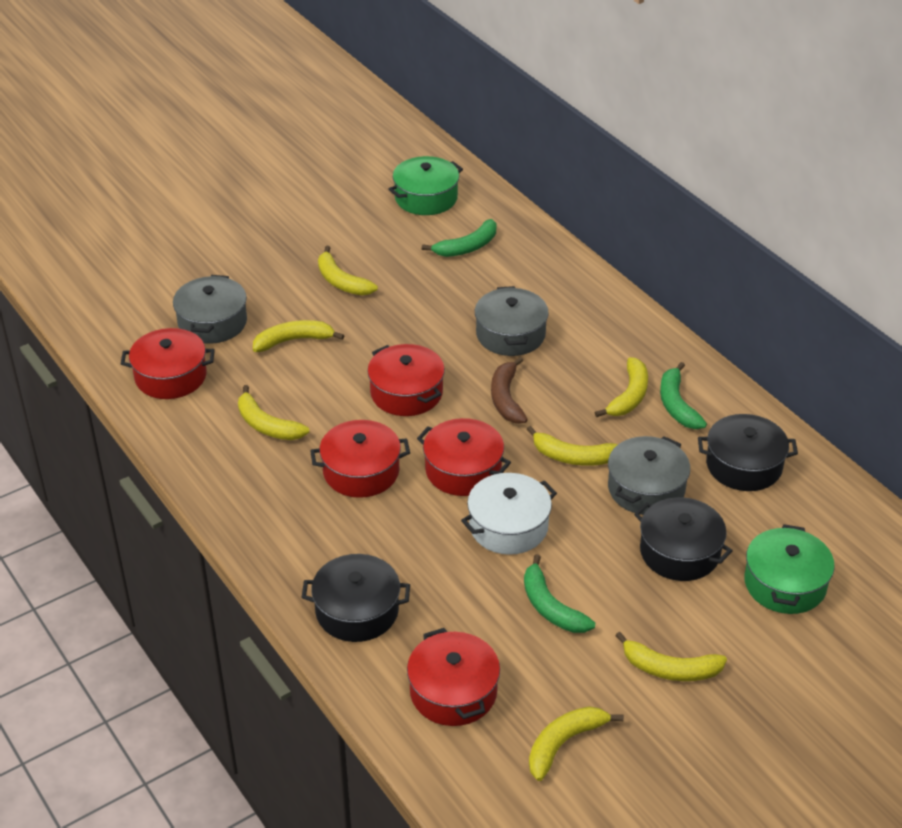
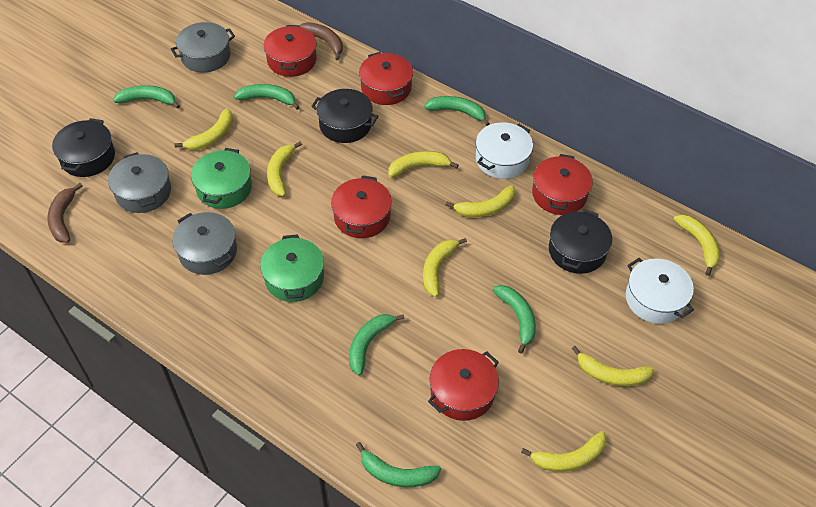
brown banana: [491,357,528,424] = 1 -> [47,183,83,243] [299,22,343,60] = 2
green banana: [422,219,496,257] [524,554,595,633] [660,362,707,429] = 3 -> [113,85,180,109] [234,84,300,110] [349,314,405,375] [356,442,441,487] [424,96,490,126] [493,285,536,354] = 6
white pot: [461,473,557,555] = 1 -> [476,122,533,179] [626,258,694,324] = 2
yellow banana: [238,385,309,440] [253,320,344,352] [318,246,378,295] [527,426,618,466] [529,706,624,781] [595,357,648,417] [615,632,727,681] = 7 -> [174,108,233,150] [267,142,302,196] [388,151,459,178] [423,238,467,297] [446,185,515,217] [521,431,606,472] [571,346,654,386] [673,214,720,276] = 8

